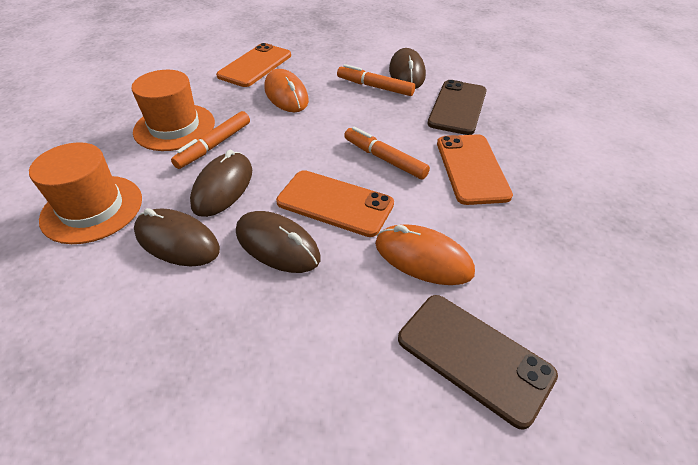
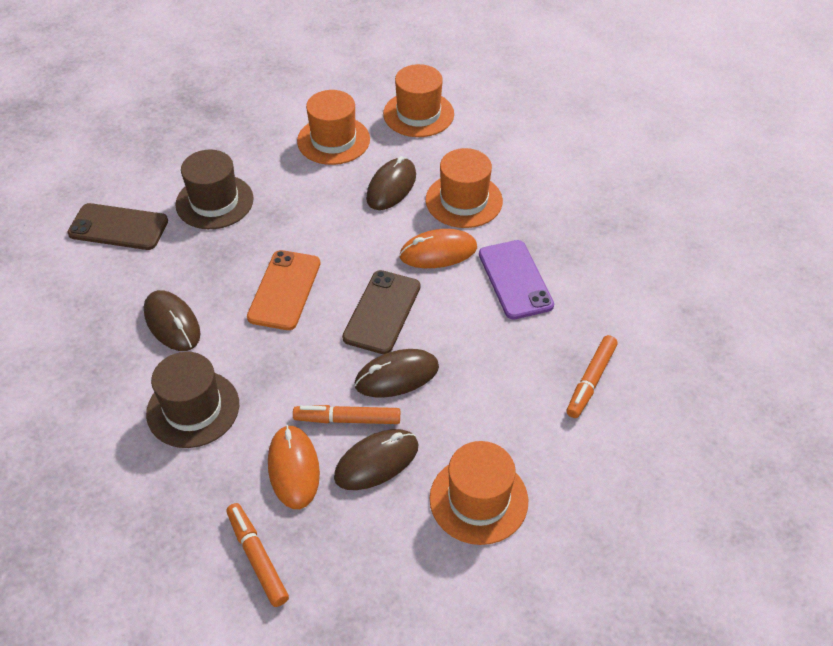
brown hat: none = 0 -> [146,352,239,448] [175,150,254,229] = 2
orange hat: [29,142,142,244] [131,70,215,151] = 2 -> [297,90,370,165] [383,64,454,137] [426,148,503,228] [430,441,528,545] = 4
orange phone: [216,43,291,87] [276,170,394,237] [437,134,513,205] = 3 -> [247,250,320,330] = 1
purple phone: none = 0 -> [479,240,554,319] = 1

